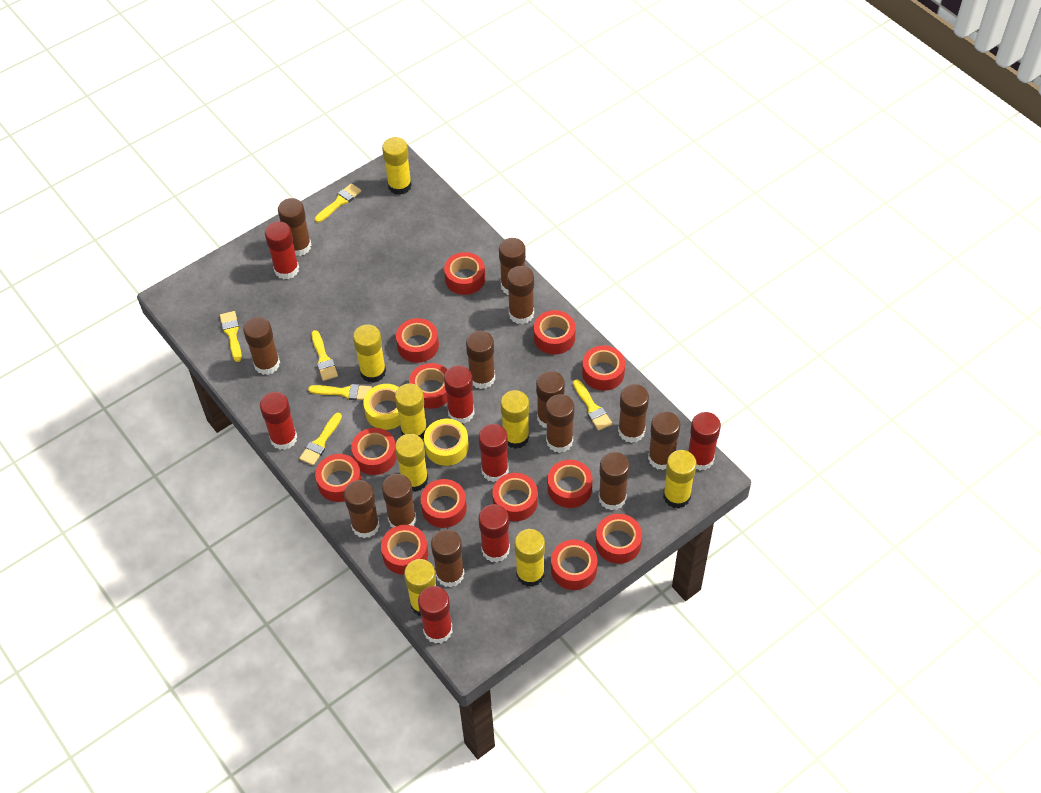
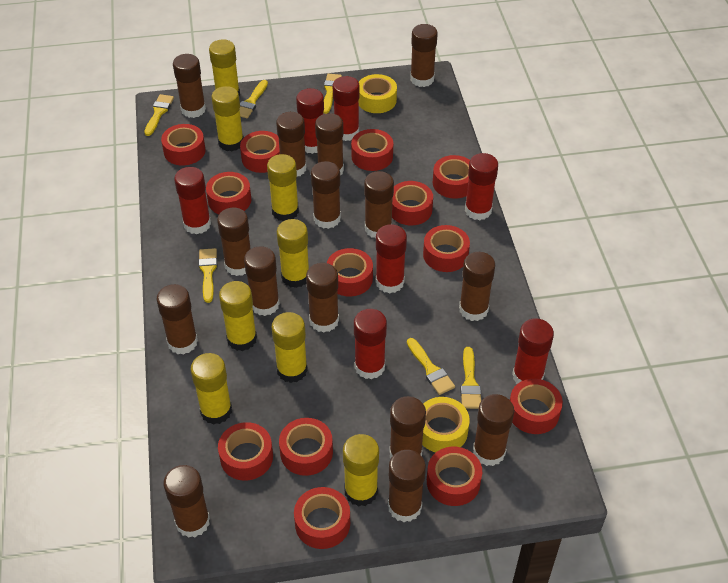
brown glue stick: [243,317,280,375] [278,198,311,256] [344,480,380,538] [382,474,416,527] [431,529,465,588] [466,331,495,389] [499,238,526,295] [507,266,534,324] [536,371,565,428] [546,394,574,453] [598,452,630,511] [618,384,649,443] [648,412,680,470] = 13 -> [156,284,198,355] [163,465,210,538] [173,54,206,118] [217,208,251,276] [244,246,280,316] [276,112,307,176] [306,263,339,333] [311,161,341,229] [315,113,344,175] [364,171,394,238] [388,450,426,522] [389,396,426,458] [410,24,438,87] [459,252,495,321] [473,394,514,466] = 15

